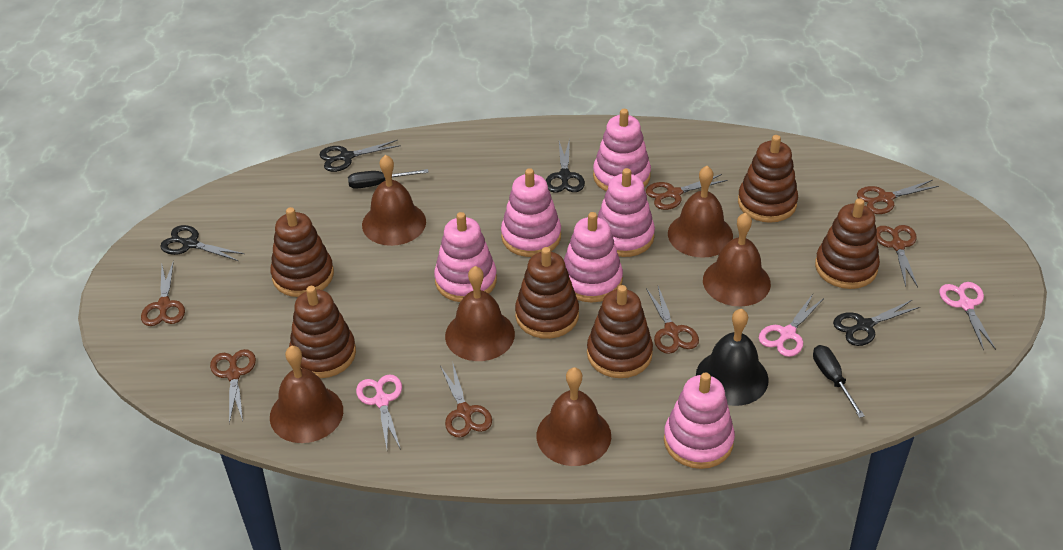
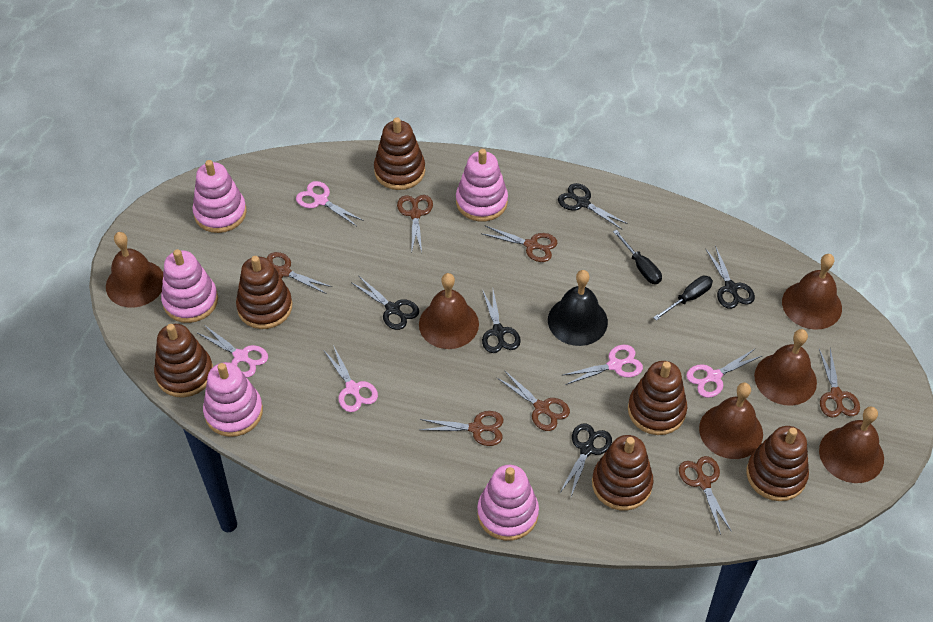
black scissors: [160,225,245,261] [319,140,401,172] [546,139,585,193] [833,300,920,346] = 4 -> [352,275,419,330] [482,289,521,353] [558,183,628,229] [560,423,612,496] [706,245,755,309] = 5
pink scissors: [356,375,402,450] [759,294,824,357] [939,282,996,351] = 3 -> [196,325,268,378] [296,181,364,226] [324,345,378,412] [561,345,643,385] [686,349,762,398] = 5
pink stacking toy: [434,212,497,302] [501,168,561,257] [564,212,623,302] [593,109,651,191] [598,168,655,257] [664,372,735,469] = 6 -> [161,249,218,323] [192,160,247,233] [203,362,263,437] [456,149,508,222] [477,465,539,541] = 5

